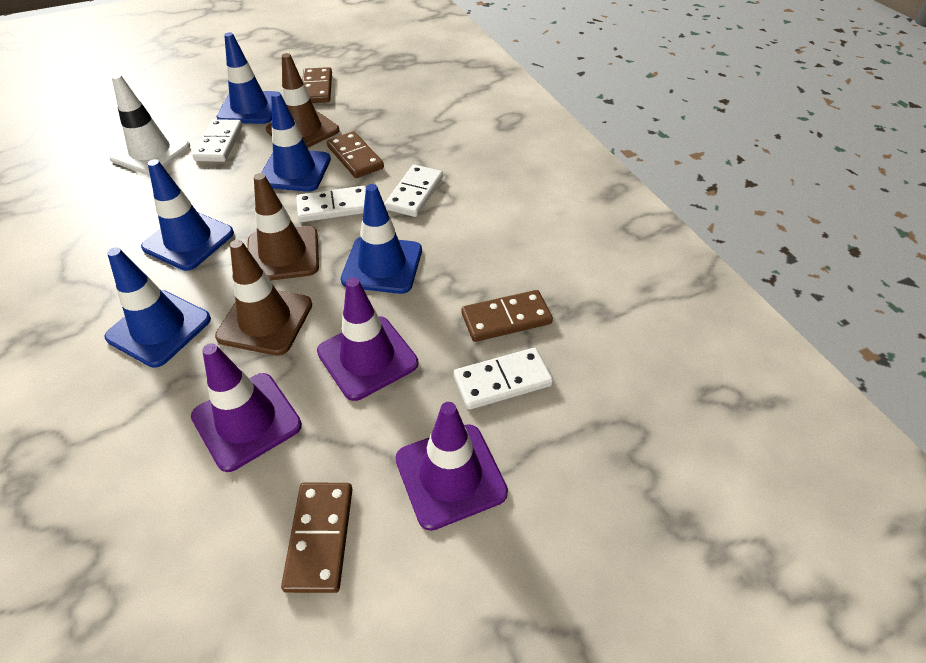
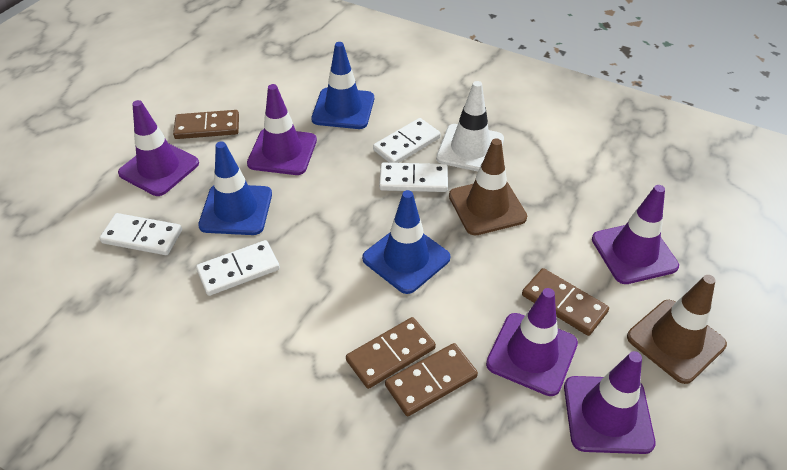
blue traffic cone: [105,247,211,368] [141,159,234,271] [217,32,277,124] [261,92,331,192] [341,184,422,294] = 5 -> [198,141,272,235] [311,42,374,129] [362,190,450,294] = 3
brown traffic cone: [215,240,312,355] [247,173,319,280] [266,53,339,148] = 3 -> [449,138,527,235] [627,275,727,384] = 2
purple traffic cone: [191,343,302,472] [317,277,418,401] [395,402,508,531] = 3 -> [118,100,199,196] [247,84,317,175] [486,288,578,396] [564,351,656,454] [592,185,679,284] = 5

